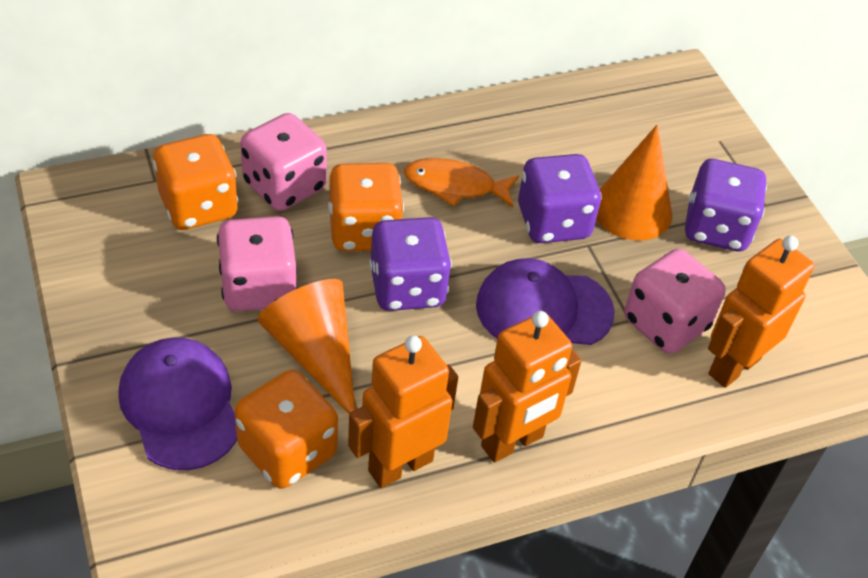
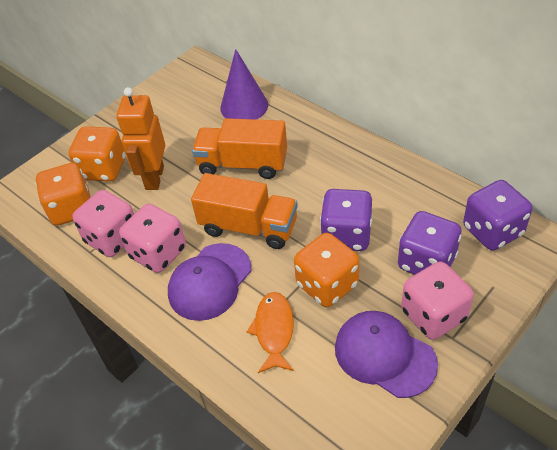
orange cone: [257,279,355,414] [596,125,672,241] = 2 -> none = 0
orange robot: [348,336,458,488] [473,311,582,463] [708,236,815,388] = 3 -> [116,87,165,190] = 1
orange truck: none = 0 -> [191,173,298,249] [192,118,287,179] = 2
purple cone: none = 0 -> [220,49,268,120] = 1

